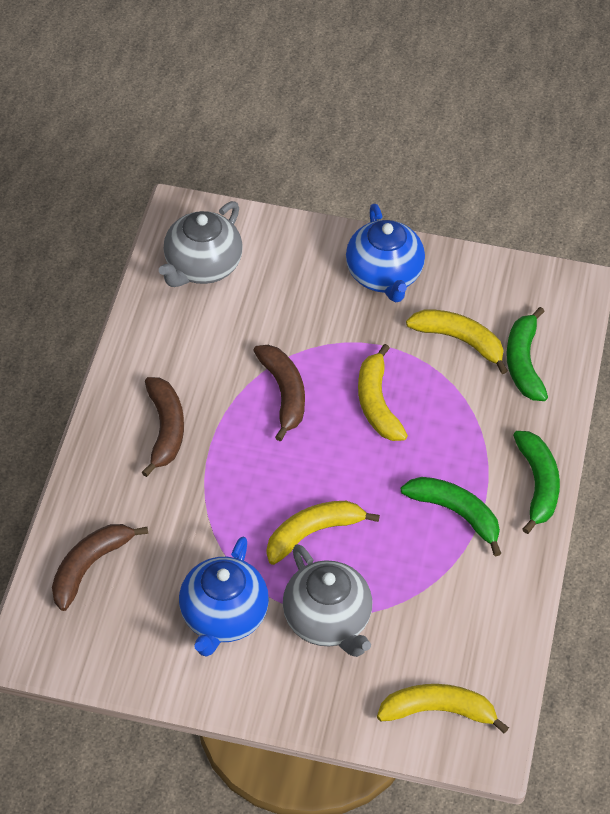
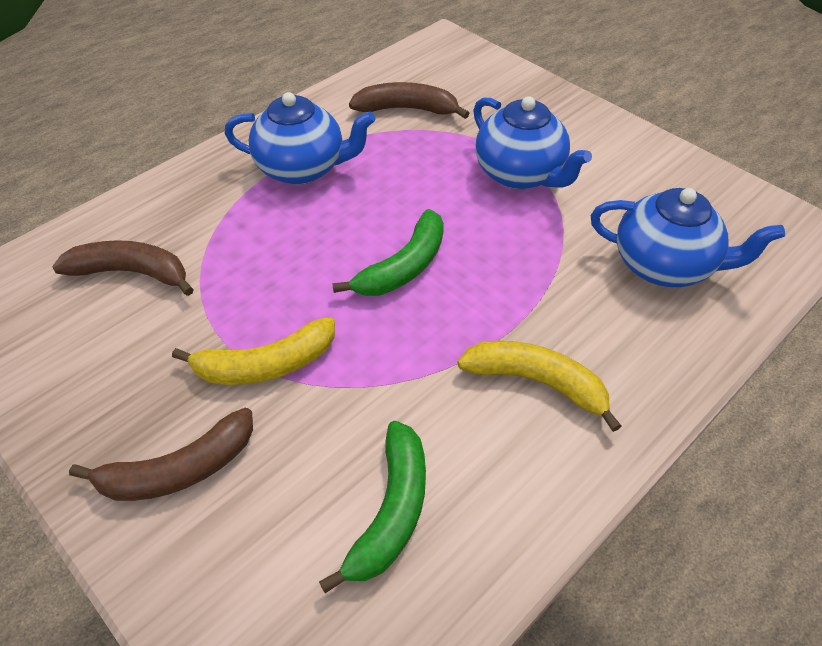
blue teapot: [179,537,269,657] [346,204,425,302] = 2 -> [225,92,375,185] [473,96,592,189] [591,188,785,287] = 3
green banana: [401,477,501,556] [506,307,548,401] [513,431,560,534] = 3 -> [319,421,426,593] [332,209,444,296] = 2
grey teapot: [159,201,243,287] [283,544,372,657] = 2 -> none = 0
yellow banana: [267,501,380,565] [358,344,408,441] [377,684,509,734] [406,309,508,374] = 4 -> [172,317,335,385] [457,341,621,432] = 2

